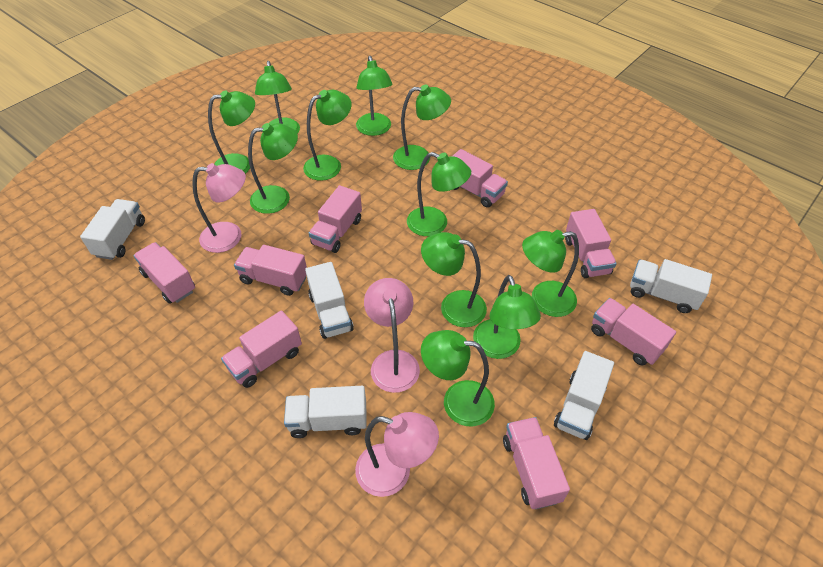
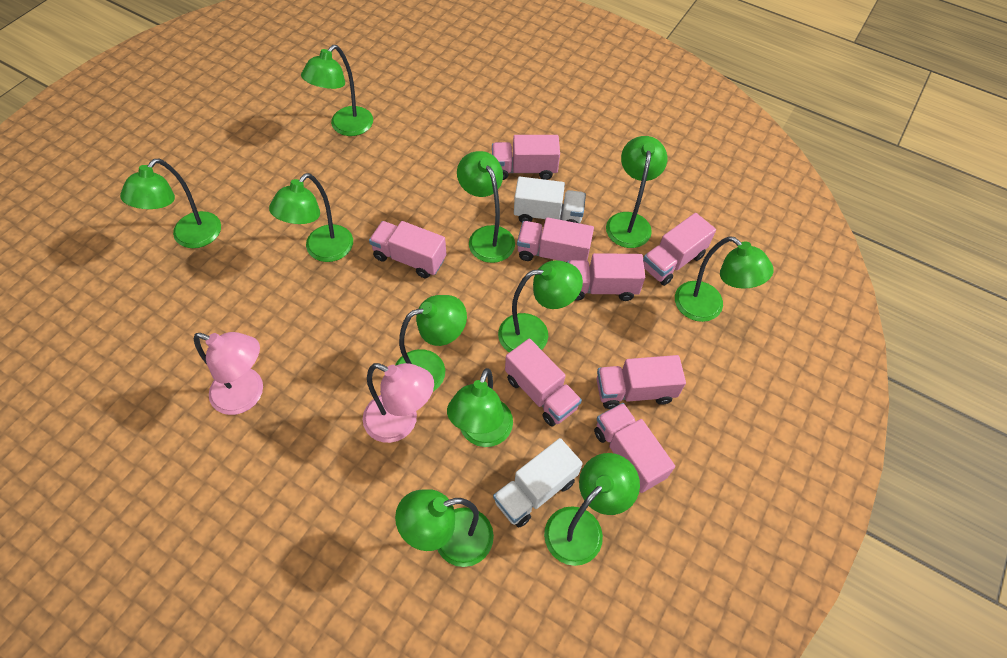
pink lamp: [192,163,246,253] [355,412,439,497] [364,278,420,393] = 3 -> [194,332,263,415] [363,363,434,443] = 2
white truck: [80,199,145,260] [284,386,367,438] [305,262,354,339] [554,351,614,440] [630,259,712,313] = 5 -> [493,438,583,528] [514,177,586,223] = 2

